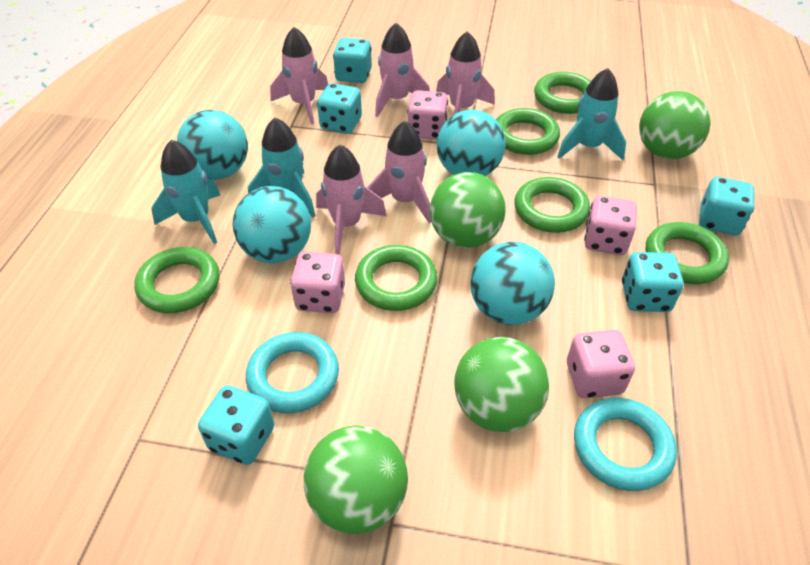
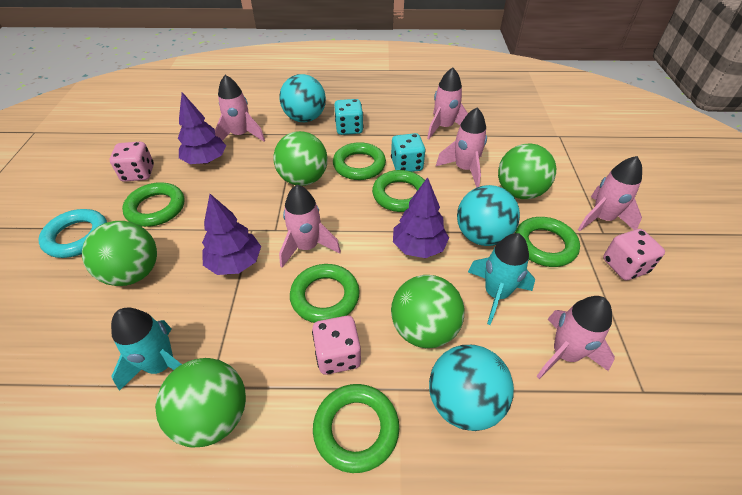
green ball: [304,425,408,534] [430,172,506,248] [454,337,549,432] [639,91,711,159] = 4 -> [82,221,157,286] [155,358,246,448] [273,131,328,186] [391,275,465,348] [498,143,556,199] = 5
pink dice: [290,252,345,313] [408,90,448,140] [567,330,635,398] [584,196,637,255] = 4 -> [110,142,154,182] [312,316,361,375] [603,229,665,280] = 3
pink rocket: [270,27,328,124] [316,145,386,255] [367,121,431,223] [375,23,430,117] [436,31,495,114] = 5 -> [215,75,265,142] [279,185,341,268] [427,67,468,139] [436,108,487,188] [536,296,615,379] [578,156,642,231] = 6
purple tree: none = 0 -> [178,92,226,164] [202,194,261,275] [393,177,449,258] = 3
turquoise ball: [177,110,248,180] [233,186,311,263] [437,109,506,176] [471,242,555,325] = 4 -> [279,74,326,122] [429,345,514,431] [457,185,520,246] = 3
turquoise dice: [198,385,274,465] [317,83,362,134] [333,38,372,83] [622,252,684,312] [699,177,754,235] = 5 -> [334,99,363,135] [391,133,426,172] = 2
turquoise ring: [246,332,339,413] [574,398,677,491] = 2 -> [38,209,107,258] = 1
turquoise rocket: [151,140,220,244] [248,117,315,218] [557,68,626,160] = 3 -> [111,308,182,391] [468,233,535,325] = 2

